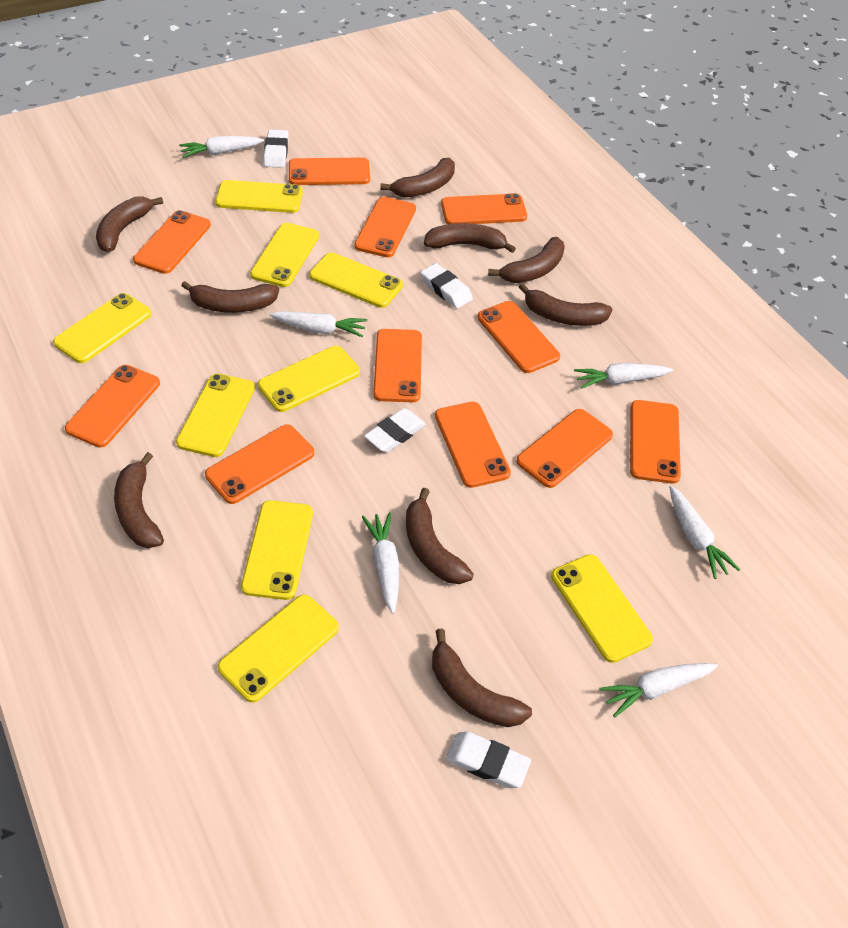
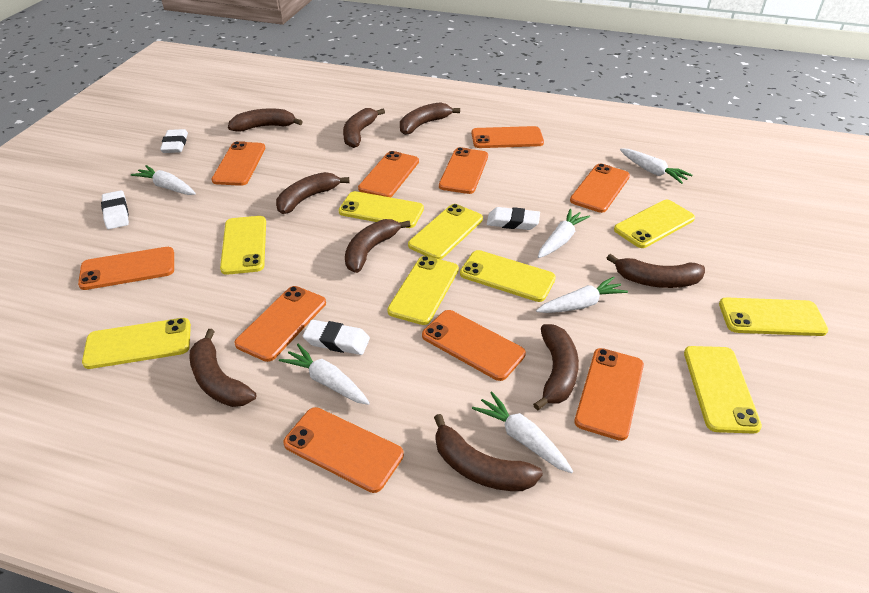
orange phone: [65,365,160,448] [133,210,211,274] [205,424,314,504] [289,158,370,185] [354,197,416,257] [373,329,422,402] [435,402,511,488] [441,193,527,224] [477,301,560,373] [516,409,613,488] [630,400,681,484] = 11 -> [78,247,174,290] [212,141,265,186] [234,286,326,362] [283,407,404,493] [358,151,419,197] [422,310,526,381] [439,147,488,194] [471,126,544,148] [570,164,630,213] [574,348,644,441] = 10

